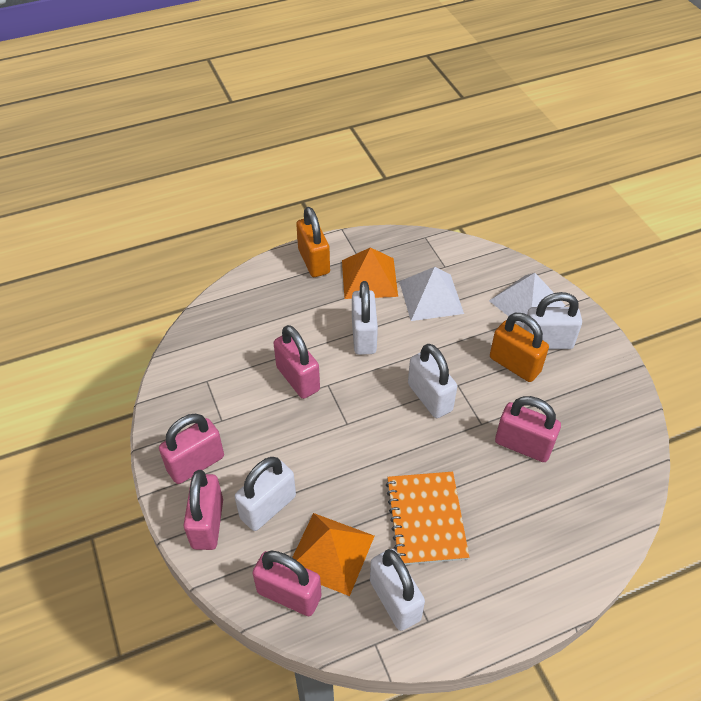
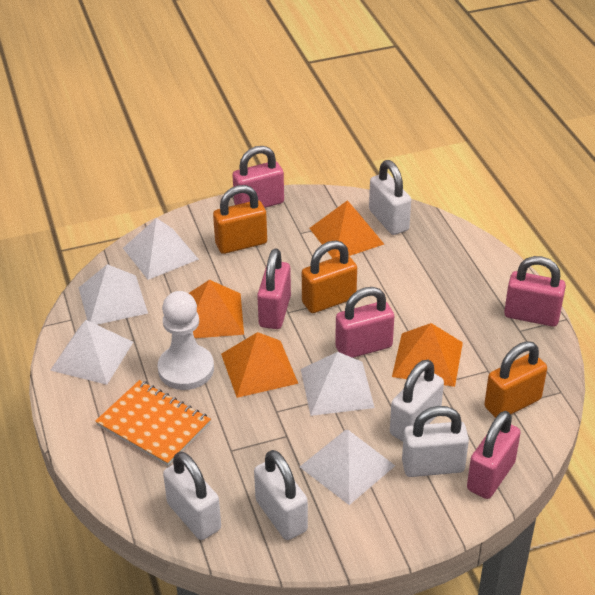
orange padlock: [296,207,330,277] [490,313,549,382] = 2 -> [213,185,267,254] [302,241,357,313] [484,341,547,418] = 3
orange pyramid: [292,513,374,596] [342,247,398,299] = 2 -> [188,280,244,338] [221,332,298,398] [309,200,384,258] [392,323,463,387] = 4
white pawn: none = 0 -> [158,291,214,390] = 1
white pyramid: [399,267,464,321] [489,273,566,328] = 2 -> [50,320,133,385] [79,264,148,325] [123,218,199,280] [300,430,395,505] [301,352,375,416] = 5

